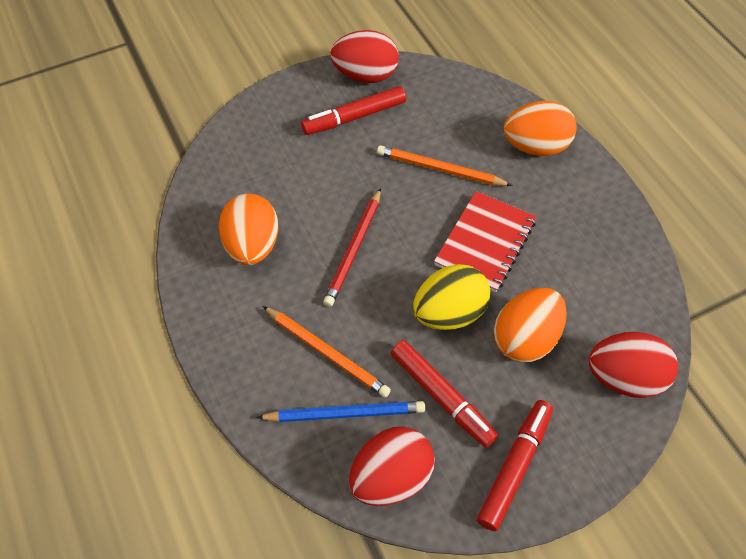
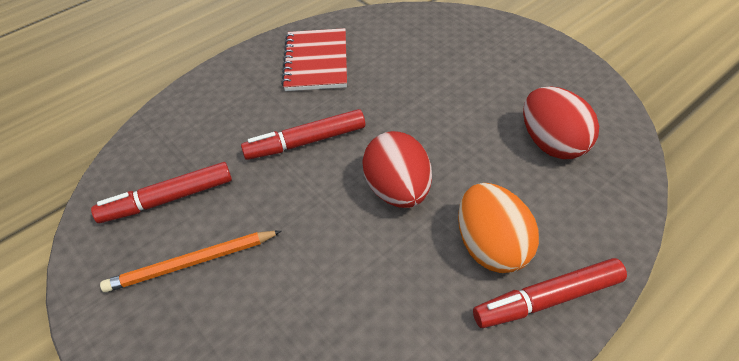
blue pencil: [256,401,425,422] = 1 -> none = 0
orange egg: [219,194,278,265] [494,288,567,362] [504,101,577,156] = 3 -> [458,183,539,273] = 1
orange pencil: [263,306,391,398] [377,145,513,186] = 2 -> [100,231,281,293] = 1
red egg: [330,30,399,83] [349,427,435,506] [588,332,678,398] = 3 -> [362,131,432,208] [523,87,599,159] = 2
red pencil: [323,188,381,307] = 1 -> none = 0
yellow egg: [413,264,491,330] = 1 -> none = 0

